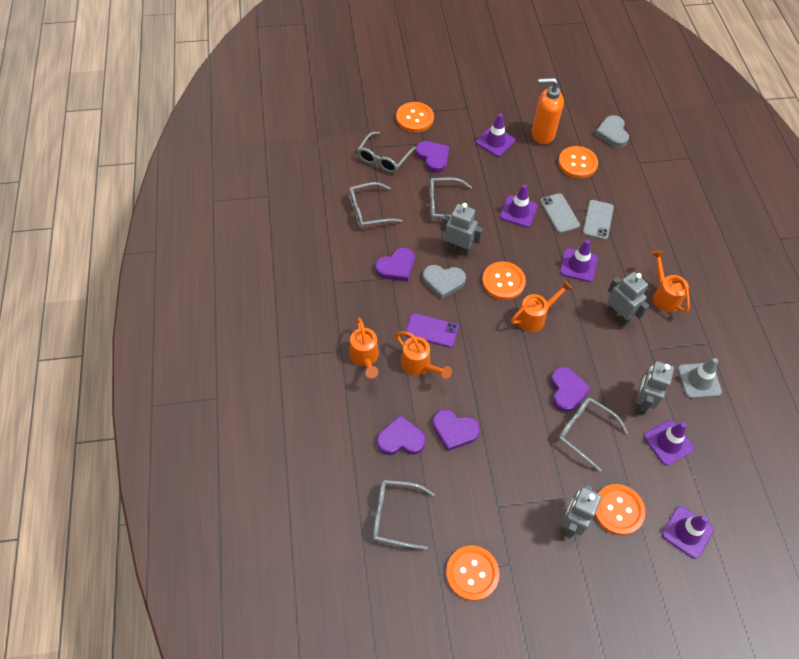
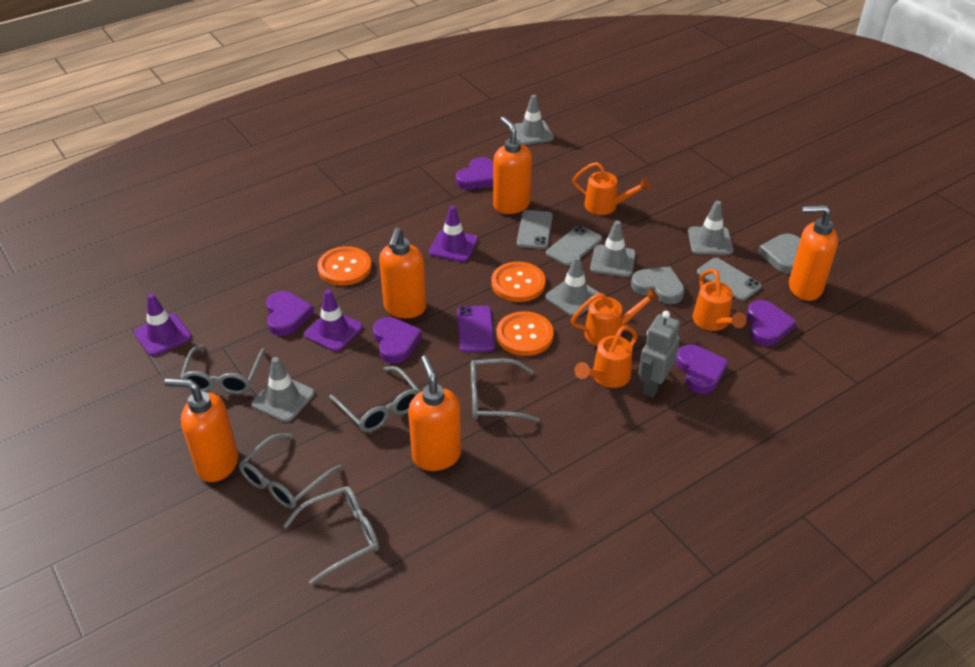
grey phone: [540,193,580,233] [583,200,614,240] = 2 -> [517,210,553,249] [546,225,602,266] [697,258,762,301] = 3
grey robot: [441,203,483,256] [561,484,602,538] [607,272,649,326] [636,361,674,414] = 4 -> [638,311,680,398] = 1
grey traffic cone: [678,358,722,398] = 1 -> [252,357,315,422] [514,95,554,145] [546,256,599,316] [590,220,636,277] [688,201,733,255] = 5
orange button: [396,102,434,132] [446,546,500,601] [482,262,526,300] [558,146,598,179] [594,484,645,536] = 5 -> [317,246,371,286] [491,262,546,302] [496,311,554,356] = 3
orange soap dispenser: [532,78,564,144] = 1 -> [164,378,239,482] [379,227,426,318] [408,355,461,471] [493,117,532,214] [789,205,838,301] = 5
purple traffic cone: [476,114,515,157] [500,185,538,227] [560,240,598,282] [644,420,694,466] [662,506,714,559] = 5 -> [134,293,192,356] [304,289,363,352] [429,205,478,262] = 3

